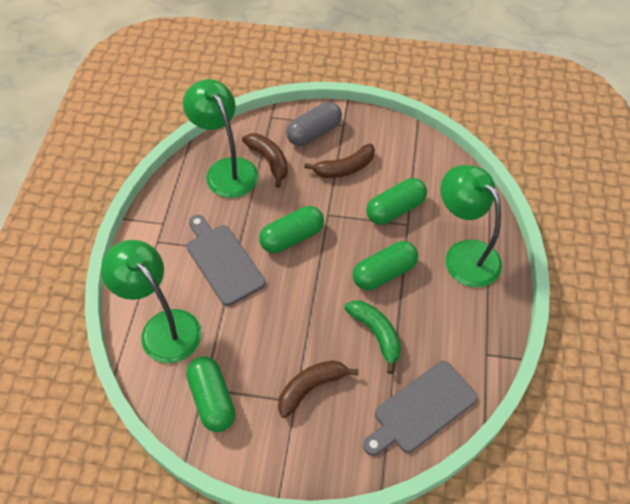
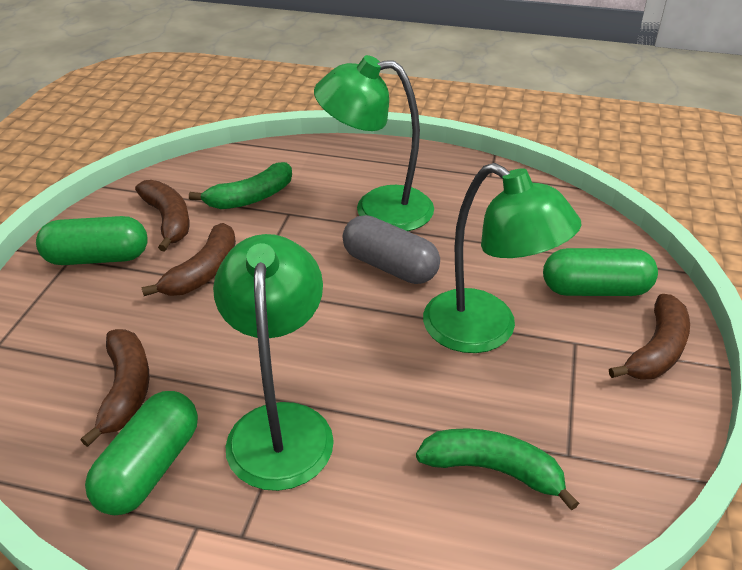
brown banana: [242,133,288,188] [278,360,359,418] [304,144,375,178] = 3 -> [81,329,149,447] [135,180,189,252] [141,223,236,296] [609,294,690,380] = 4
green banana: [344,300,401,374] = 1 -> [189,162,292,209] [416,428,579,511] = 2
green capsule: [186,356,235,432] [259,206,324,253] [353,241,418,290] [366,178,427,225] = 4 -> [36,216,148,265] [85,391,198,515] [543,248,658,296] = 3
grey cutting board: [187,215,266,306] [363,361,478,456] = 2 -> none = 0

